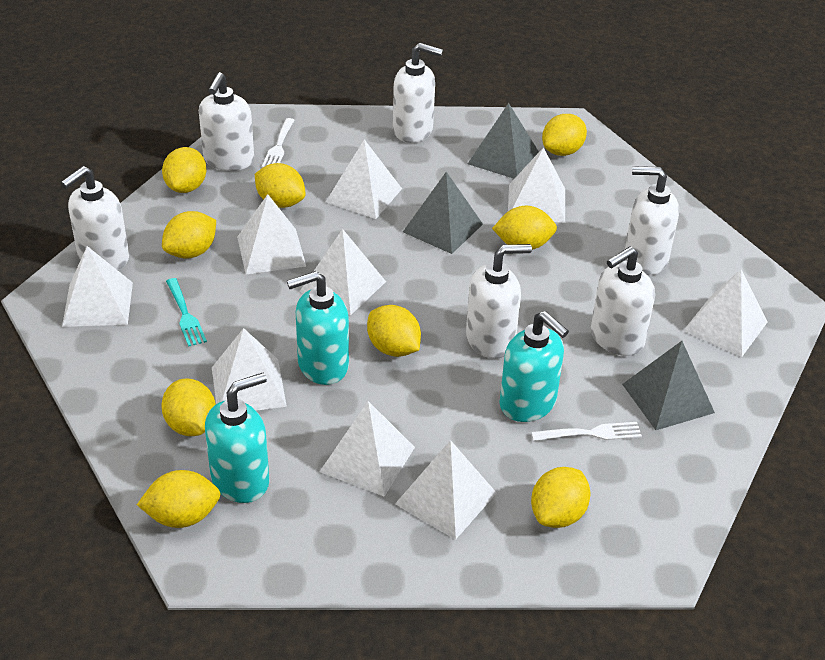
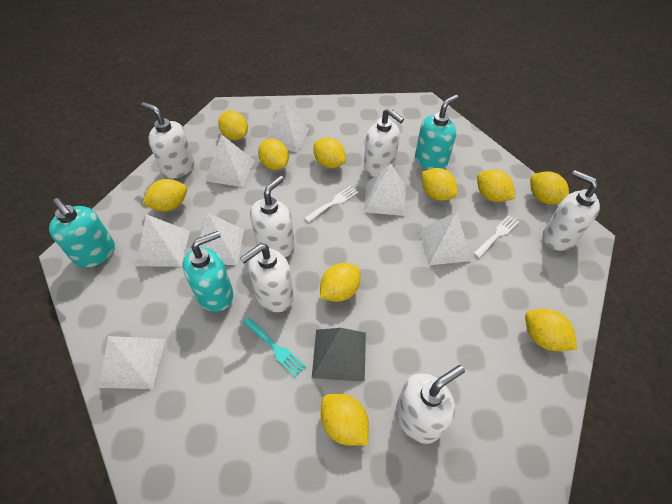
grey pyramid: [403,172,483,254] [468,103,539,179] [622,341,715,430] = 3 -> [312,328,366,382] = 1
white pyramid: [62,246,133,327] [212,328,287,411] [237,194,306,274] [300,229,386,315] [320,401,415,497] [326,139,402,219] [395,440,497,540] [508,147,565,223] [683,270,768,357] = 9 -> [99,336,166,389] [136,214,190,267] [199,212,244,265] [205,134,255,187] [265,101,309,152] [364,164,406,216] [419,212,472,265] = 7
yellow lemon: [137,470,221,528] [161,378,216,436] [162,147,207,193] [162,211,216,258] [255,163,306,208] [367,305,421,357] [492,206,557,250] [531,467,590,528] [542,114,587,156] = 9 -> [142,179,187,211] [218,110,248,140] [258,139,289,170] [313,137,345,168] [320,263,360,302] [321,394,369,446] [422,168,457,201] [477,169,515,202] [525,309,577,351] [530,171,569,204] = 10

